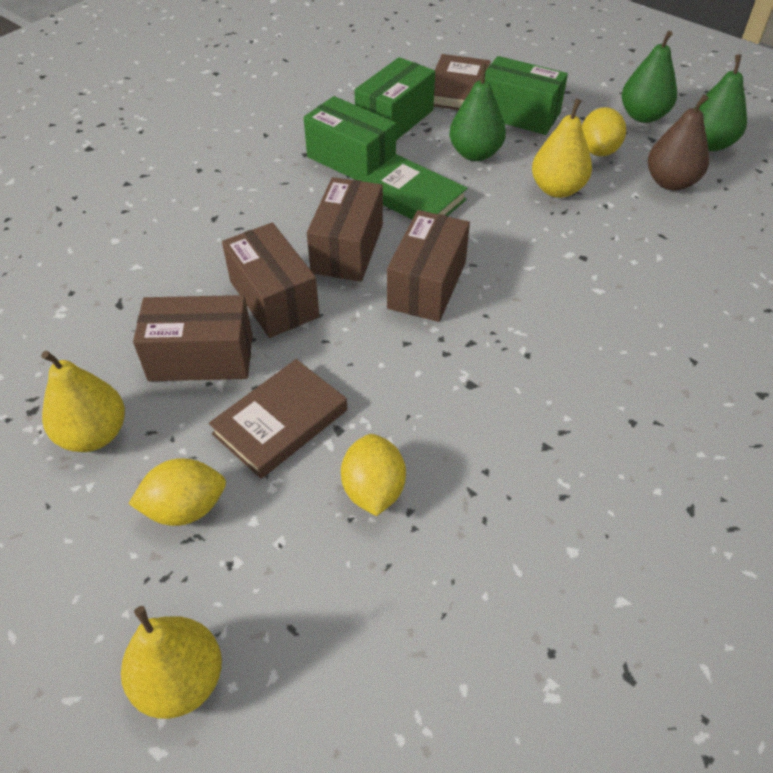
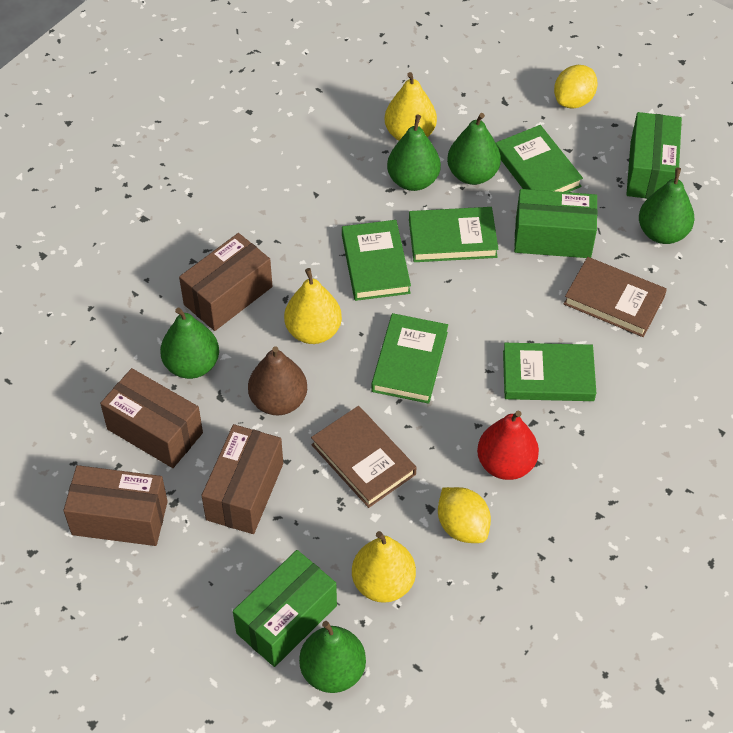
green book: [362,154,468,220] = 1 -> [342,220,411,301] [371,313,448,404] [409,207,498,262] [496,125,583,192] [503,343,596,401] = 5
green pear: [449,64,506,161] [622,31,677,123] [695,55,747,151] = 3 -> [160,308,219,379] [299,621,366,693] [387,115,441,191] [447,113,501,185] [639,167,695,244] = 5
red pear: none = 0 -> [477,411,539,480] = 1
yellow lemon: [128,458,226,526] [341,434,406,516] [582,107,626,156] = 3 -> [438,487,491,543] [554,65,598,109] = 2

